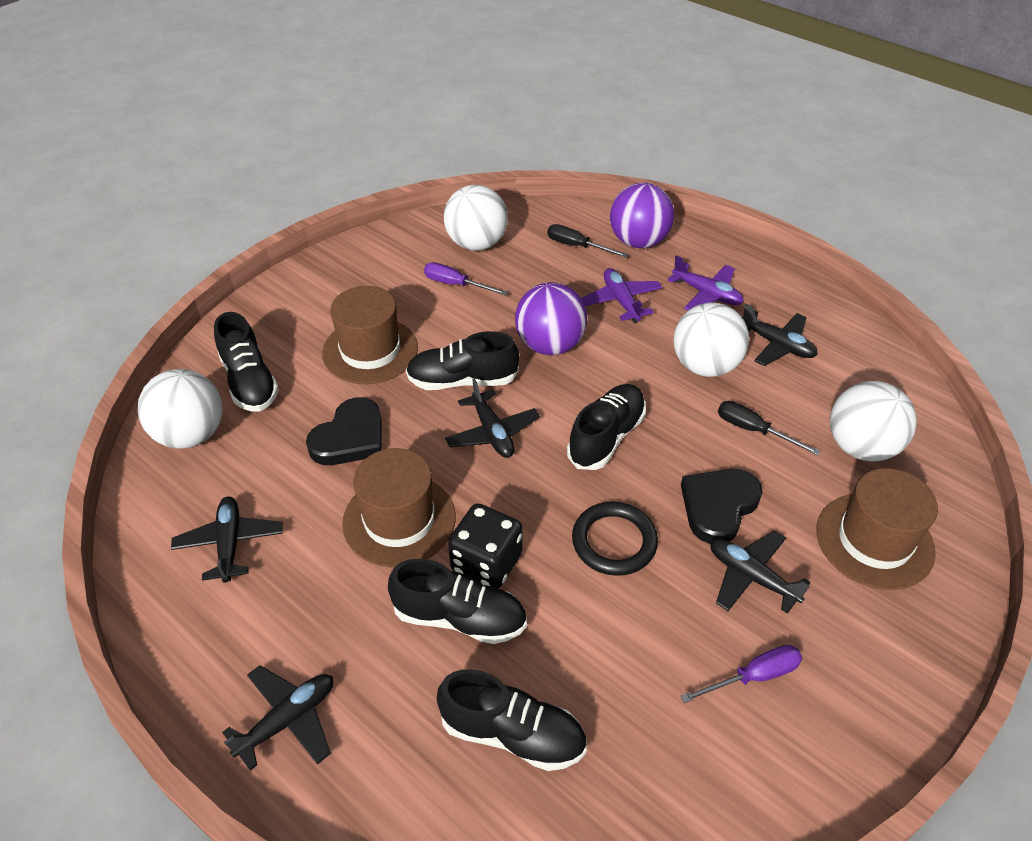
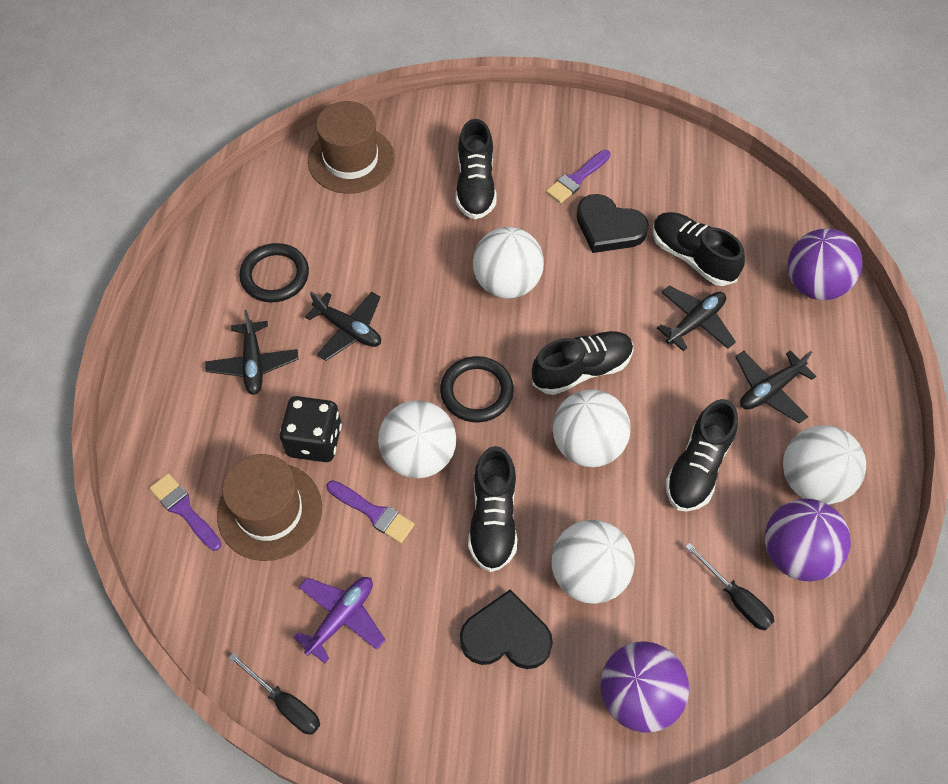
black plane: [171,496,283,583] [222,665,333,771] [445,378,540,458] [710,530,810,614] [742,303,818,366] = 5 -> [206,310,299,395] [305,292,381,361] [657,286,736,351] [735,350,816,424] = 4
black ring: [572,502,658,576] = 1 -> [239,243,309,302] [440,356,514,422] = 2
brown hat: [322,286,418,384] [342,448,456,568] [816,468,938,590] = 3 -> [217,454,322,561] [308,101,395,194] = 2
purple ball: [515,282,587,355] [610,183,674,248] = 2 -> [600,641,689,733] [765,499,851,581] [787,229,863,300] = 3
purple brush: none = 0 -> [149,473,221,551] [327,480,415,543] [546,150,611,203] = 3
purple plane: [581,268,662,323] [668,255,744,311] = 2 -> [293,577,386,663] = 1
purple screwdriver: [424,262,508,296] [680,645,802,703] = 2 -> none = 0
white ball: [138,369,223,449] [444,185,508,251] [673,303,749,377] [830,381,917,462] = 4 -> [378,400,456,478] [473,227,544,299] [551,520,635,604] [553,389,631,467] [783,425,866,504] = 5

